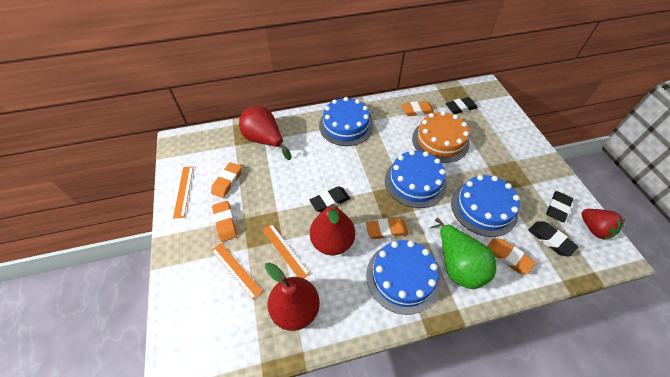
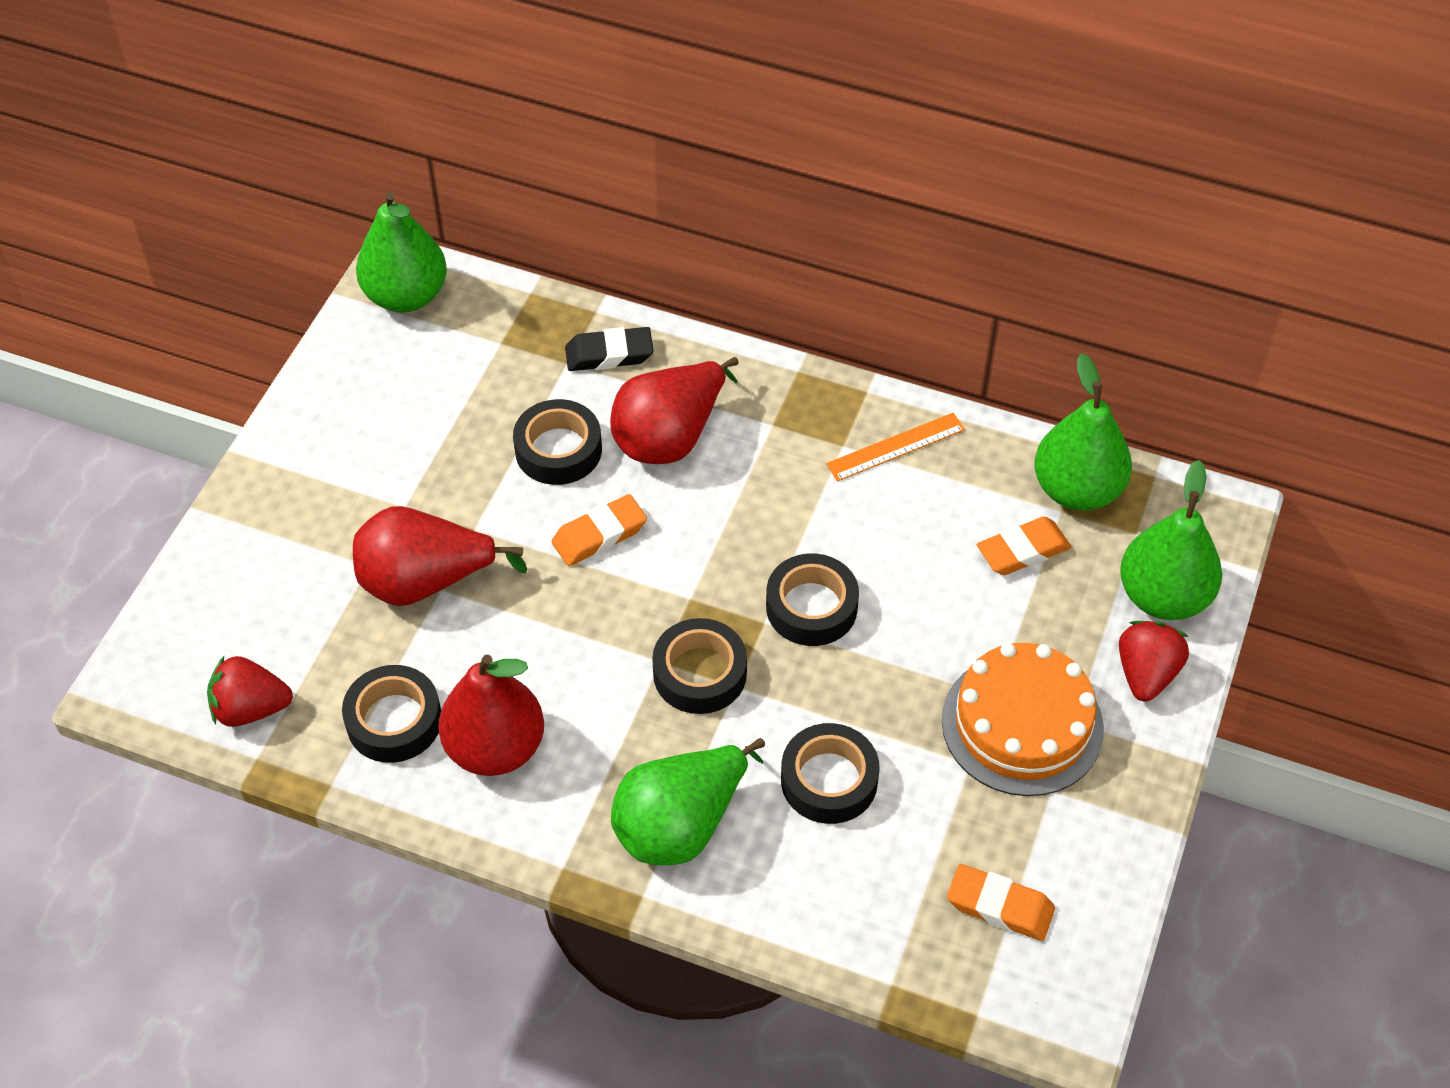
black eraser: [310,186,350,212] [446,97,478,114] [528,221,578,256] [546,191,573,222] = 4 -> [565,327,653,371] = 1
black tape: none = 0 -> [342,665,441,763] [513,399,602,485] [652,618,747,714] [766,553,859,646] [781,723,880,824] = 5
blue cake: [319,97,373,146] [366,240,440,315] [385,150,447,208] [451,175,520,237] = 4 -> none = 0
green pear: [430,218,496,289] = 1 -> [356,192,447,312] [611,738,765,866] [1034,353,1132,511] [1120,460,1222,620] = 4
orange eraser: [211,162,242,198] [212,201,237,242] [366,218,409,239] [401,101,434,116] [487,238,536,274] = 5 -> [552,494,647,566] [947,864,1055,941] [977,517,1071,575] = 3
orange ruler: [173,167,193,219] [211,243,263,300] [262,224,310,279] = 3 -> [826,413,965,482] = 1
red strawberry: [581,209,625,240] = 1 -> [207,656,293,727] [1119,621,1189,702] = 2

